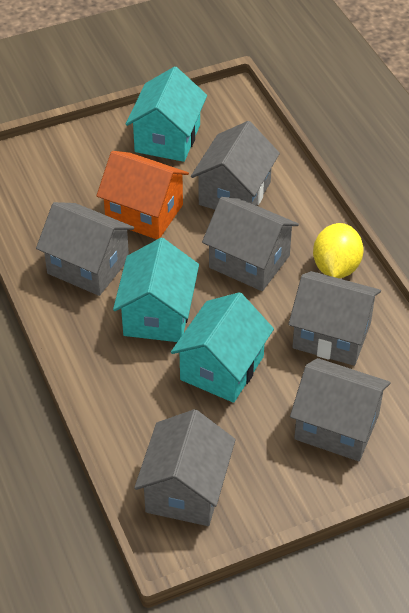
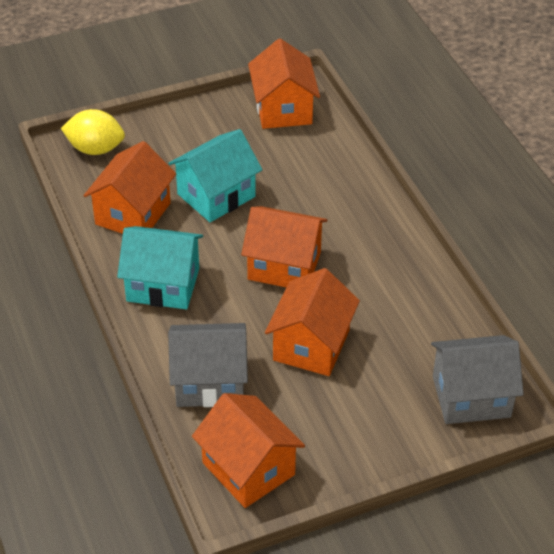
grey house: [36,202,134,296] [134,409,236,526] [191,121,280,210] [202,197,299,291] [288,271,381,366] [290,358,391,461] = 6 -> [168,323,248,407] [431,335,524,424] = 2
orange house: [97,151,189,239] = 1 -> [83,141,176,234] [192,393,305,508] [241,206,327,287] [248,39,320,129] [265,268,360,376] = 5
turquoise house: [113,238,199,342] [126,66,207,162] [171,292,274,403] = 3 -> [117,226,203,309] [169,129,262,222] = 2

